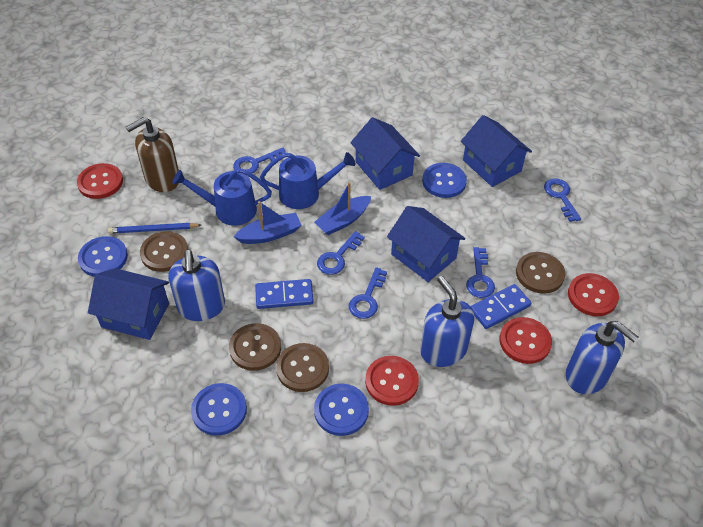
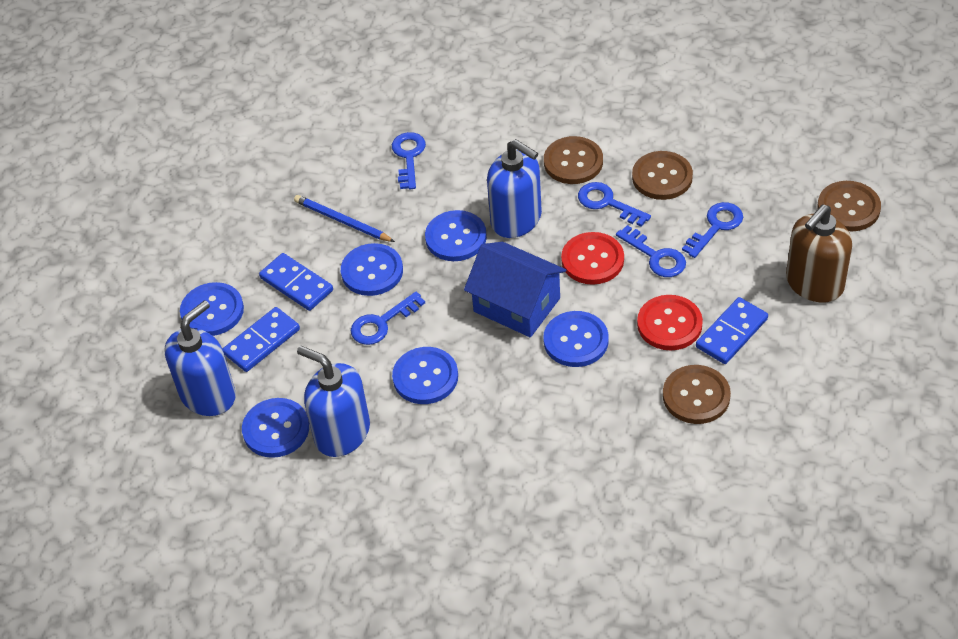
blue boat: [234,201,301,244] [314,182,371,235] = 2 -> none = 0
blue button: [78,236,128,277] [191,383,247,436] [314,384,369,436] [422,163,467,198] = 4 -> [180,282,244,336] [242,398,309,458] [341,243,403,296] [392,347,458,404] [425,210,487,261] [543,311,609,367] = 6
blue domino: [255,279,314,309] [471,284,532,329] = 2 -> [223,307,300,372] [259,253,333,311] [696,297,768,364] = 3
blue house: [88,268,169,340] [350,117,420,190] [387,206,466,282] [461,115,532,187] = 4 -> [464,242,566,337] = 1
blue watering can: [172,168,272,226] [260,152,356,209] = 2 -> none = 0
red button: [77,163,123,199] [365,356,419,406] [499,317,552,364] [568,273,619,316] = 4 -> [561,232,624,285] [637,295,703,350] = 2

